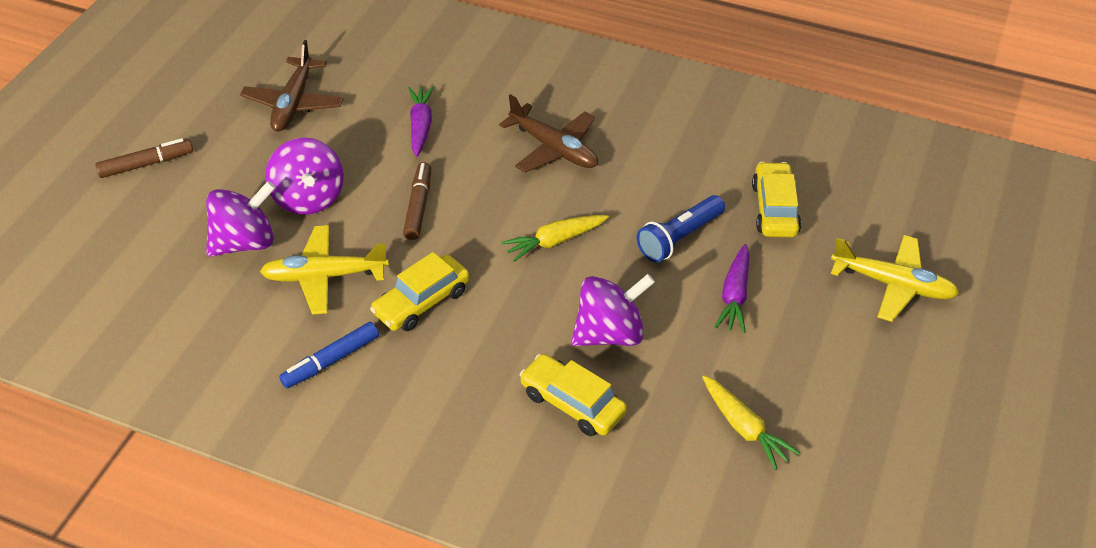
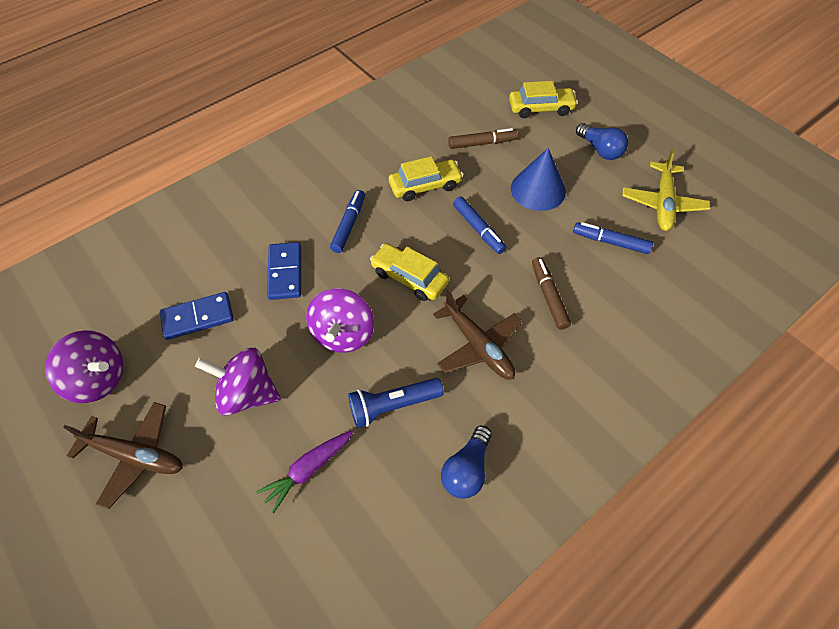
blue cone: none = 0 -> [511,148,566,211] = 1
blue domino: none = 0 -> [160,292,234,340] [267,242,301,300] = 2
blue light bulb: none = 0 -> [441,426,492,499] [576,123,628,160] = 2
blue marker: [279,322,379,388] = 1 -> [330,190,365,253] [453,196,506,254] [573,222,653,254] = 3
purple carrot: [408,86,434,157] [714,244,750,333] = 2 -> [256,430,353,513] = 1
yellow carrot: [502,215,609,262] [702,376,800,470] = 2 -> none = 0
yellow plane: [260,225,389,315] [831,235,959,322] = 2 -> [622,149,710,231] = 1

